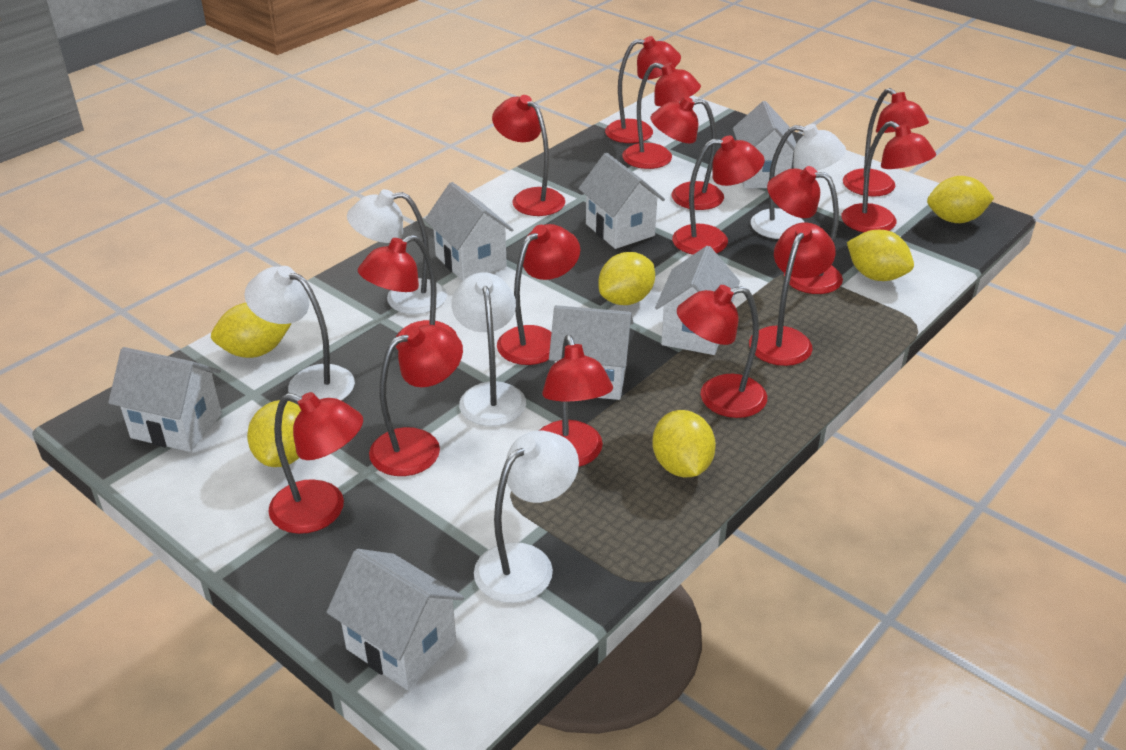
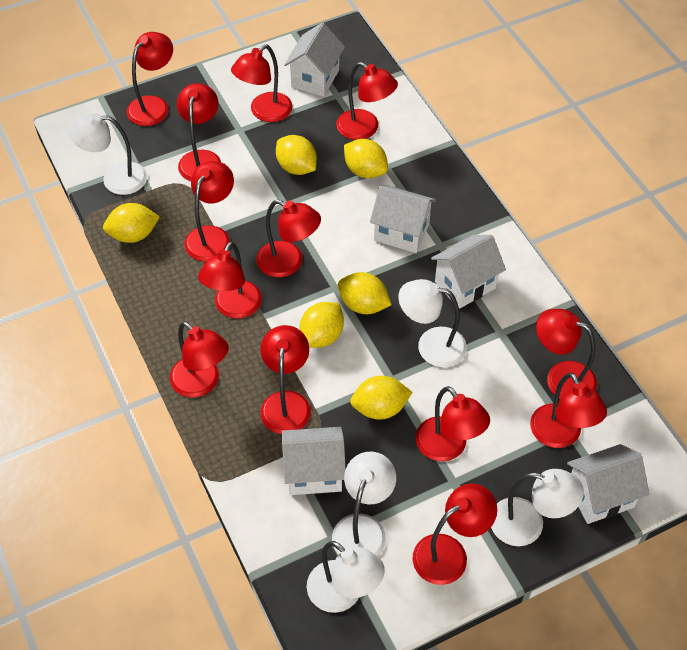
red lamp: [268,392,363,534] [358,235,457,350] [369,324,463,476] [492,95,565,216] [497,224,580,365] [539,335,613,467] [605,36,681,143] [622,63,701,169] [651,96,724,210] [672,135,765,255] [677,285,767,418] [749,222,836,366] [767,166,843,294] [841,121,936,232] [843,88,929,197] = 15 -> [127,32,173,126] [170,321,229,398] [177,83,221,181] [184,161,234,261] [198,241,262,319] [231,44,293,122] [256,199,321,277] [260,325,311,434] [336,62,398,140] [413,484,497,585] [416,386,490,461] [530,373,607,448] [536,309,597,399] = 13
white house: [108,347,222,452] [327,549,464,690] [425,182,514,281] [549,305,634,400] [579,153,665,249] [655,246,740,355] [733,101,796,189] = 7 -> [282,427,346,495] [284,23,345,97] [370,185,436,253] [431,235,506,309] [567,444,649,524] = 5

